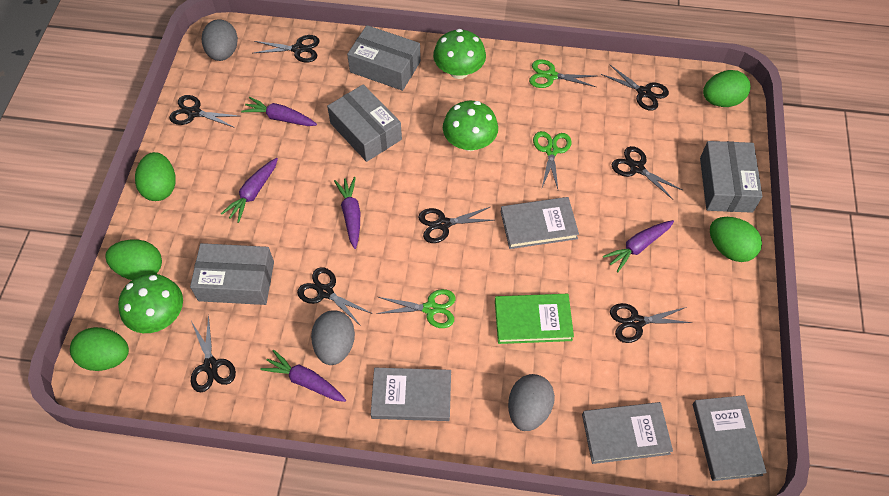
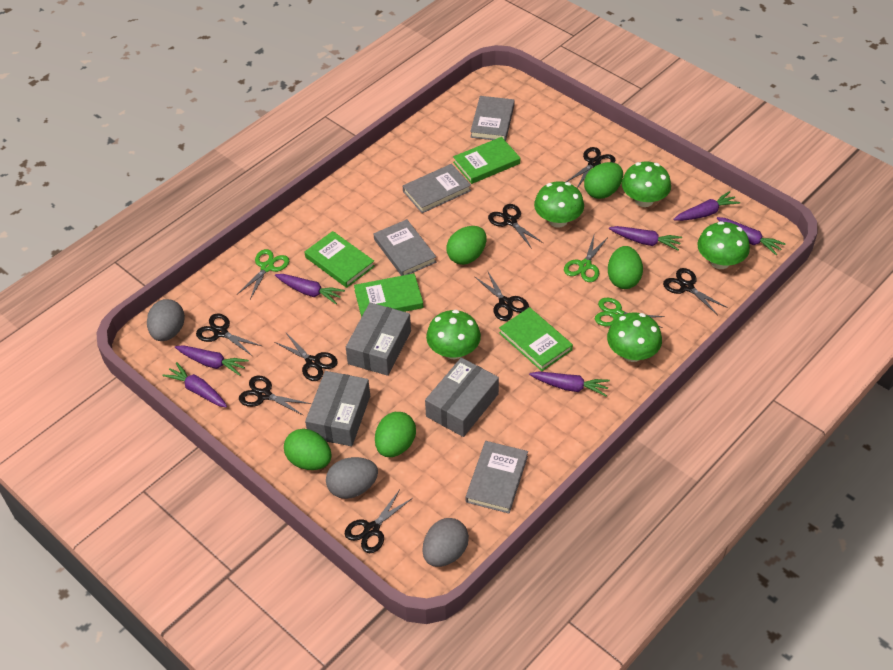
green book: [495,294,574,344] = 1 -> [305,231,375,288] [354,273,424,317] [453,137,520,184] [499,307,573,371] = 4
green mushroom: [118,274,183,333] [433,29,486,79] [443,101,498,151] = 3 -> [426,310,481,359] [534,181,584,228] [607,312,662,362] [622,162,671,207] [697,221,750,269] = 5
grey box: [190,243,274,305] [327,84,402,162] [347,25,421,91] [700,141,762,213] = 4 -> [305,371,370,446] [346,302,411,376] [425,358,499,437] = 3
purple carrot: [221,158,278,223] [241,97,317,126] [260,350,346,402] [334,177,360,249] [603,220,674,272] = 5 -> [162,362,227,408] [175,345,249,376] [275,274,345,304] [529,371,610,397] [609,226,682,250] [673,191,740,221] [717,217,786,255] = 7

